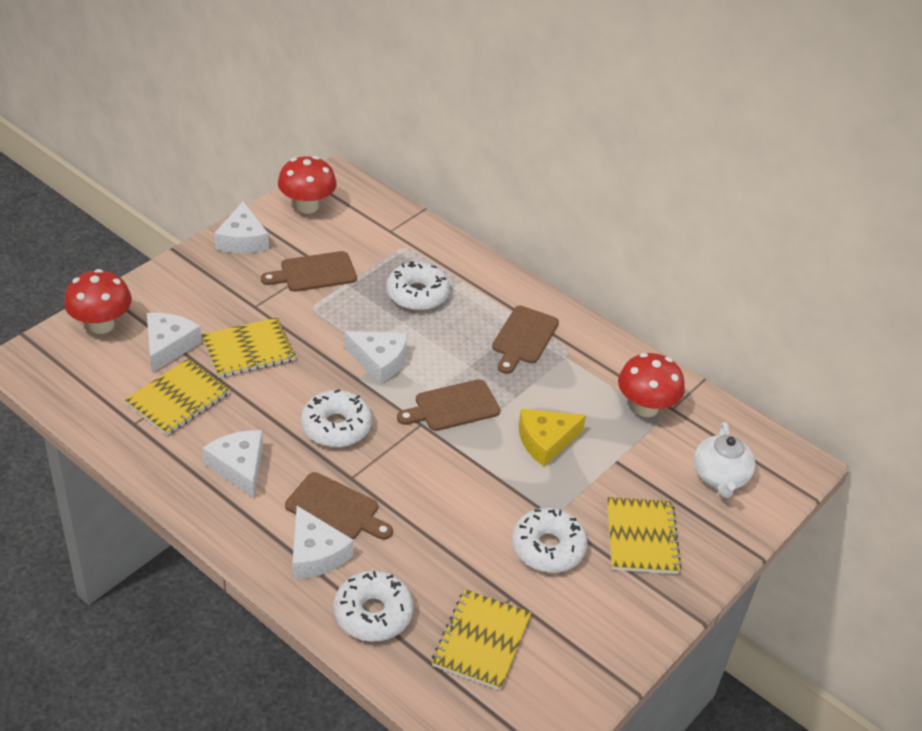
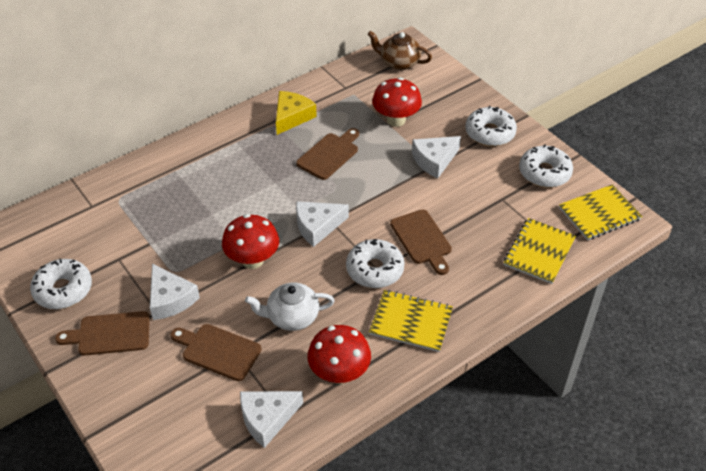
brown teapot: none = 0 -> [368,31,432,70] = 1
white cheese: [147,313,202,373] [202,430,263,498] [214,201,269,253] [292,506,354,579] [344,331,407,384] = 5 -> [150,264,200,320] [240,391,303,448] [296,201,349,247] [412,136,461,178] = 4
yellow notebook: [125,359,230,435] [202,317,296,378] [432,589,531,690] [607,497,682,574] = 4 -> [369,290,453,352] [503,218,576,284] [559,185,642,240] = 3

